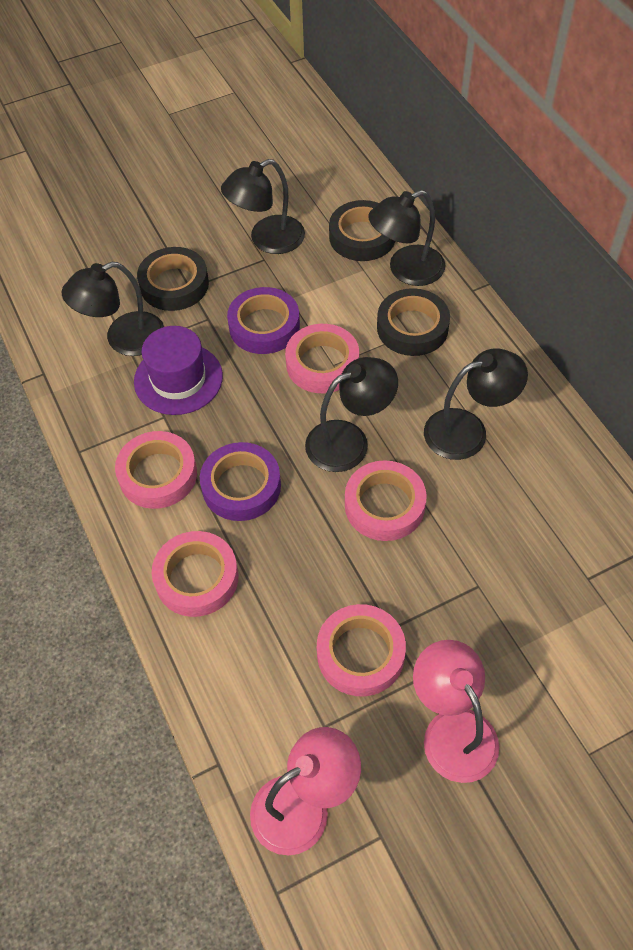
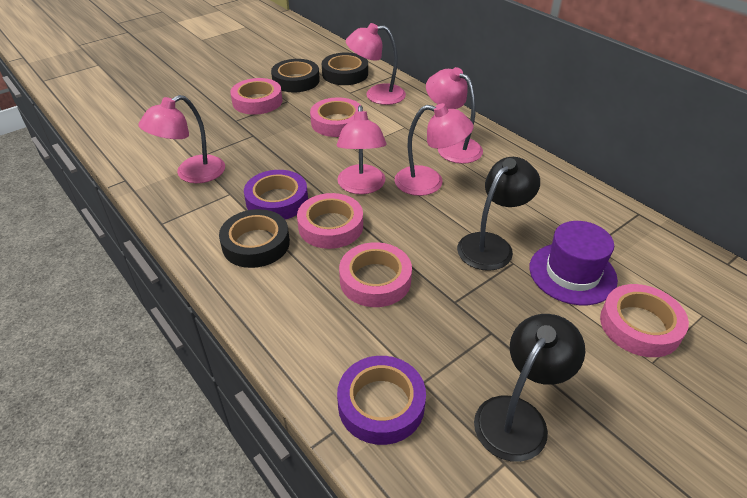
black lamp: [62,262,164,356] [221,159,305,254] [305,357,398,472] [368,190,446,286] [424,348,528,460] = 5 -> [457,157,540,271] [474,314,585,462] = 2
pink lamp: [250,727,361,855] [413,640,499,783] = 2 -> [138,95,225,183] [337,105,387,194] [346,23,406,105] [394,103,474,196] [426,67,483,164] = 5

